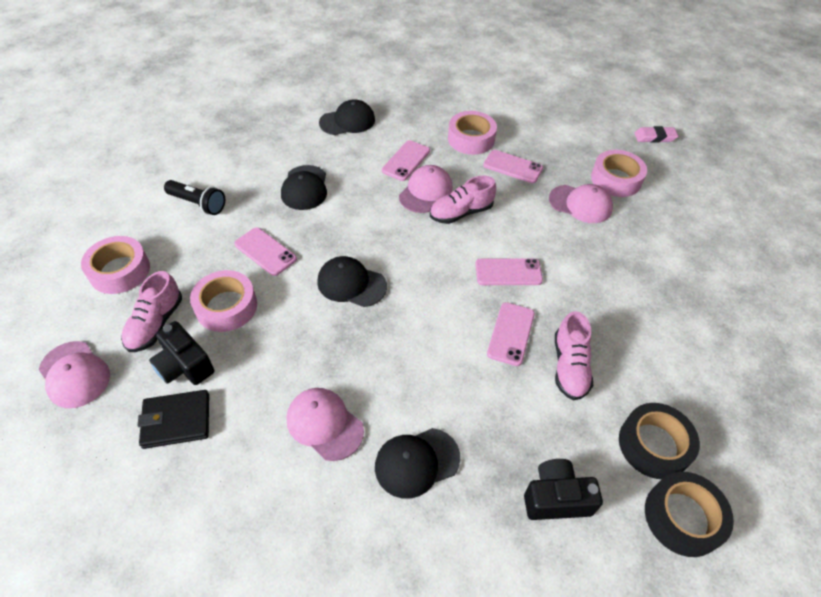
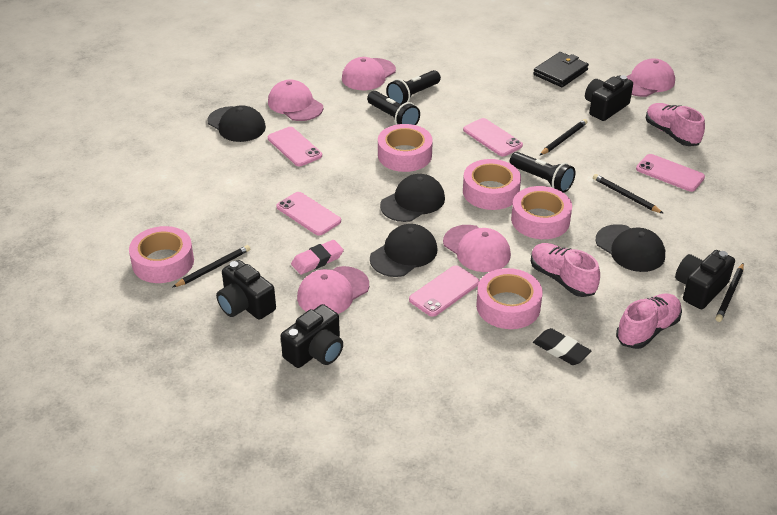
black camera: [149,321,214,385] [524,459,603,520] = 2 -> [216,260,276,320] [281,304,343,368] [585,75,633,121] [675,250,735,309] = 4
black eraser: none = 0 -> [533,328,591,365] = 1
black flashlight: [164,180,225,215] = 1 -> [367,91,420,125] [386,70,441,104] [510,152,575,193] = 3
black pencil: none = 0 -> [172,245,250,288] [540,119,588,155] [593,174,664,214] [715,263,744,322] = 4
black tape: [619,403,700,479] [645,472,734,557] = 2 -> none = 0
pink cap: [39,341,110,408] [286,388,364,461] [399,165,453,213] [549,184,613,223] = 4 -> [268,79,323,121] [297,266,369,314] [342,57,396,90] [443,225,511,272] [627,58,675,97] = 5
pink tape: [81,236,150,294] [190,270,257,332] [448,111,497,155] [591,150,647,197] = 4 -> [129,226,194,283] [378,124,433,172] [463,159,521,210] [476,268,543,329] [511,186,572,239] = 5

